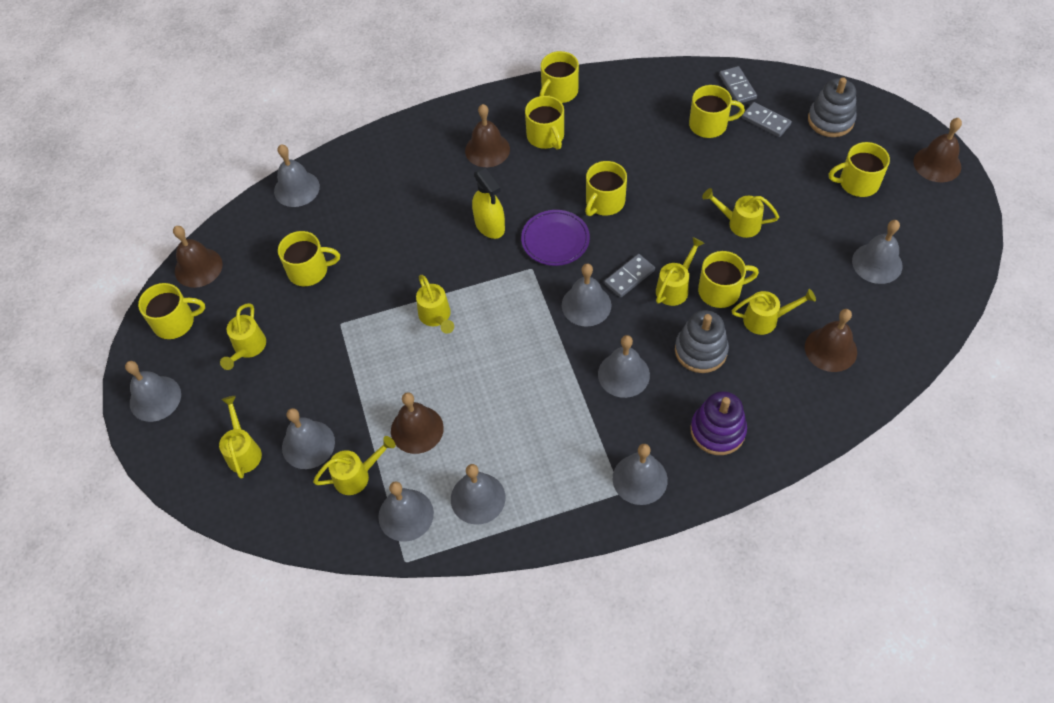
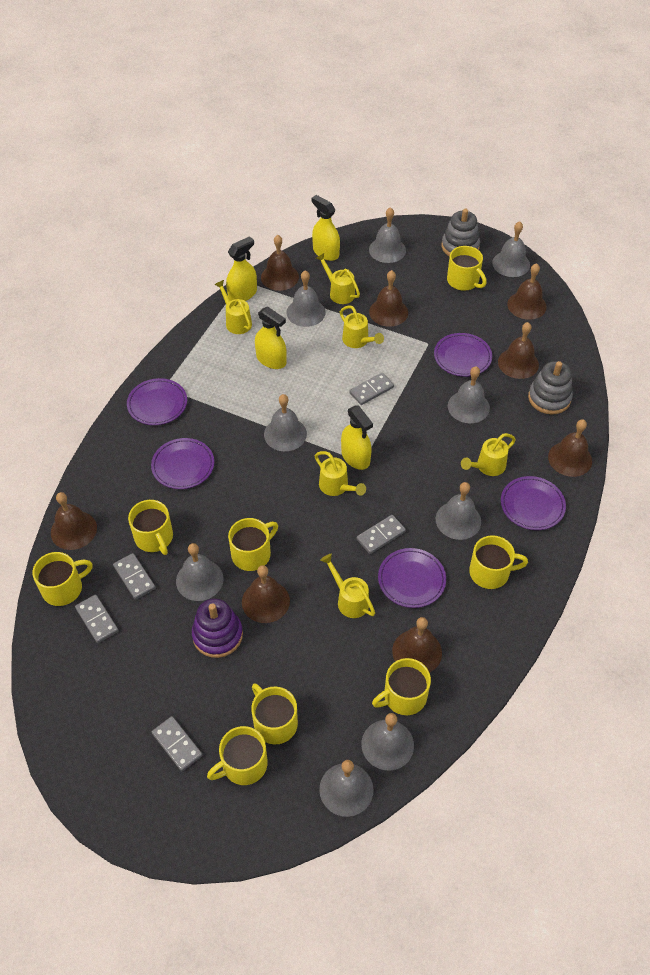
brown bell: [173,226,223,288] [391,392,444,454] [465,104,510,167] [805,309,857,372] [913,118,962,182] = 5 -> [51,492,97,550] [242,565,290,623] [261,235,299,291] [369,270,408,327] [392,617,442,673] [498,322,539,379] [507,263,547,320] [548,419,592,477] = 8
grey domino: [604,254,655,297] [719,66,757,103] [742,102,792,137] = 3 -> [75,595,119,643] [113,553,156,600] [152,716,202,771] [349,373,394,405] [357,515,406,554] = 5
purple plate: [521,210,590,266] = 1 -> [127,378,187,425] [151,438,214,489] [378,548,446,608] [434,333,492,377] [501,476,566,530] = 5
yellow spray bottle: [472,168,505,239] = 1 -> [226,236,257,301] [255,307,287,369] [311,195,340,261] [341,405,373,470] = 4
yellow watering can: [219,396,262,479] [220,303,266,370] [313,436,396,495] [416,275,454,334] [656,237,704,306] [702,188,779,238] [731,289,816,335] = 7 -> [214,280,252,334] [315,451,366,496] [316,253,360,304] [320,554,375,618] [340,305,384,348] [461,433,516,476] = 6

